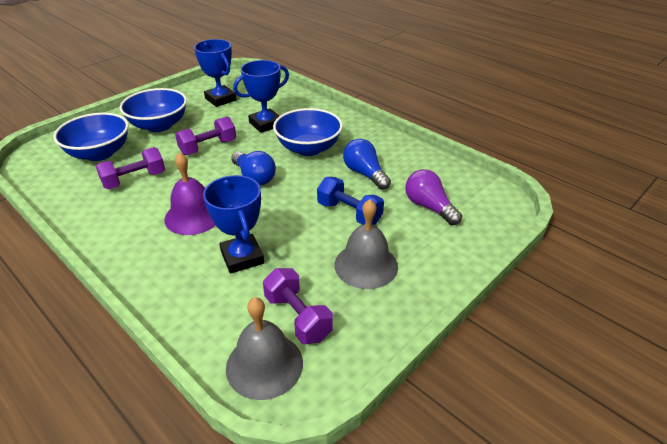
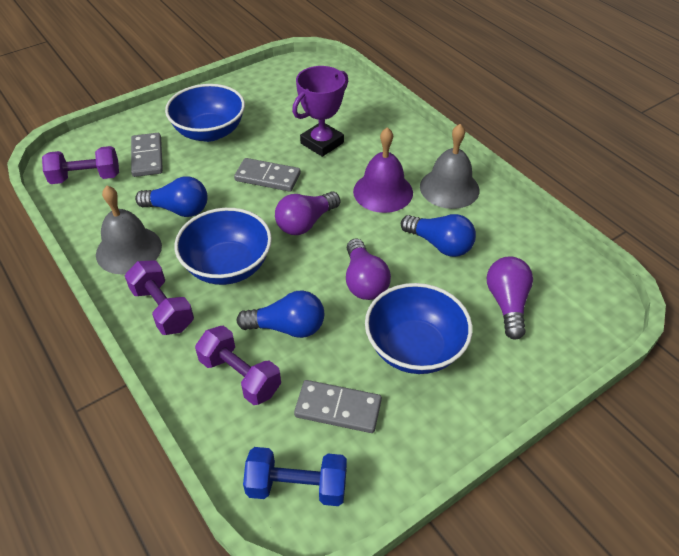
blue light bulb: [231,151,276,185] [343,139,391,190] = 2 -> [135,176,208,217] [237,290,324,338] [401,214,476,257] = 3
blue trophy: [194,39,237,107] [203,175,264,274] [233,60,289,133] = 3 -> none = 0
grey domino: none = 0 -> [131,133,163,177] [234,158,301,192] [294,380,382,433] = 3
purple light bulb: [405,169,462,225] = 1 -> [275,191,340,235] [346,239,391,300] [487,256,533,340] = 3
purple trophy: none = 0 -> [292,66,348,157] = 1

